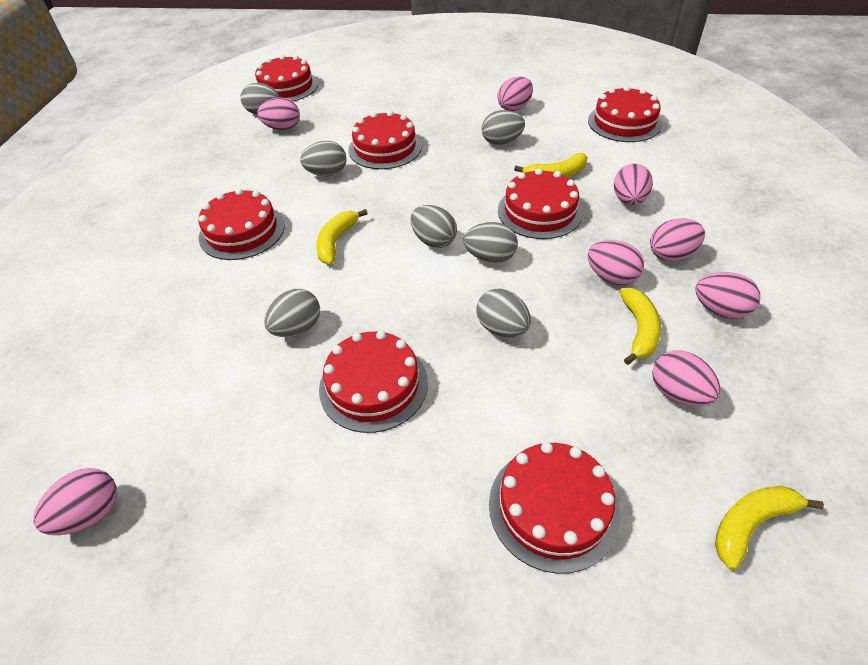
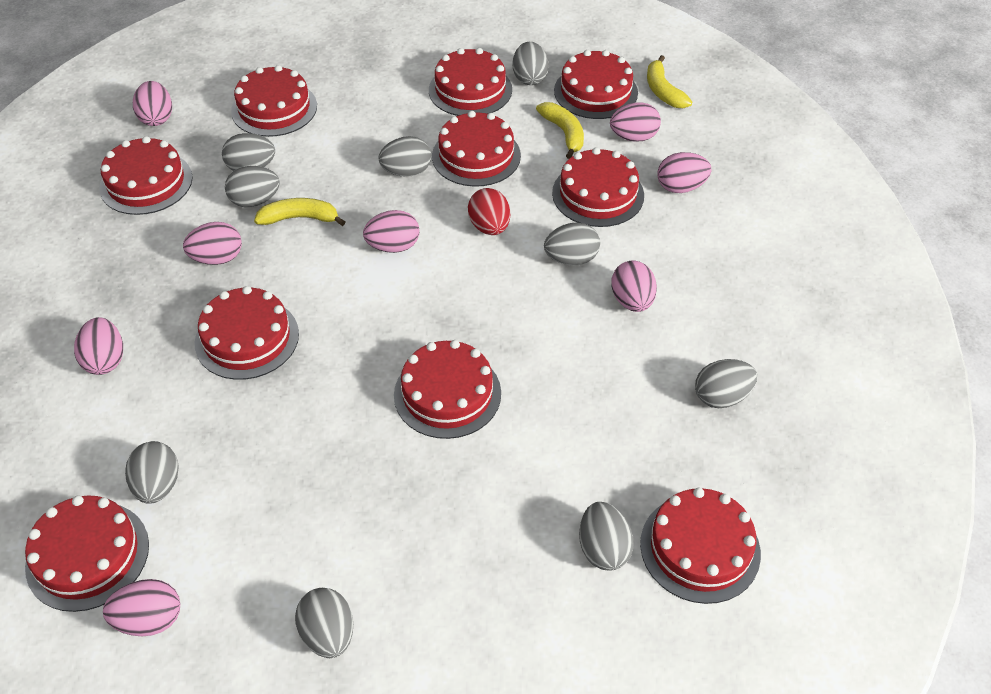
grey egg: [241,83,280,115] [264,289,320,337] [300,141,346,176] [411,205,457,248] [464,222,518,263] [476,289,531,337] [482,110,525,145] = 7 -> [125,441,179,504] [222,133,275,171] [225,166,280,207] [295,588,353,658] [379,136,431,177] [512,42,549,85] [544,222,600,266] [579,502,634,571] [695,359,757,408] = 9
red cake: [198,188,285,260] [255,55,318,101] [319,331,428,433] [348,111,422,169] [489,442,620,574] [498,168,583,239] [588,86,662,142] = 7 -> [25,495,149,612] [99,136,193,215] [195,286,299,380] [231,65,317,137] [394,340,501,439] [429,48,512,116] [432,111,521,187] [552,147,644,227] [554,50,638,119] [640,487,761,604] = 10
red egg: none = 0 -> [468,188,510,235] = 1
yellow banana: [316,209,368,264] [514,153,588,177] [620,288,661,365] [715,486,824,570] = 4 -> [254,198,345,226] [536,102,584,159] [647,55,692,108] = 3

